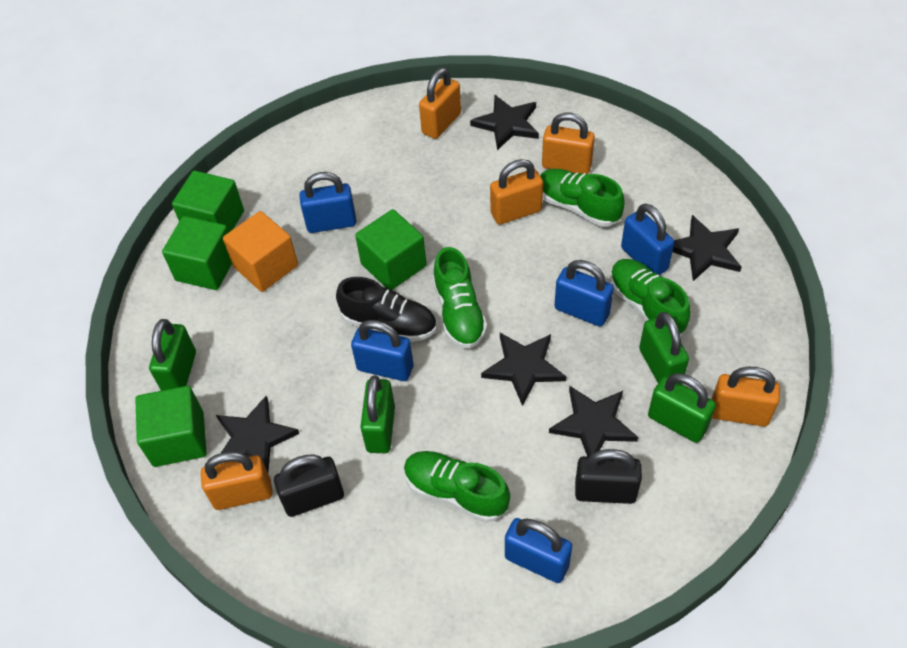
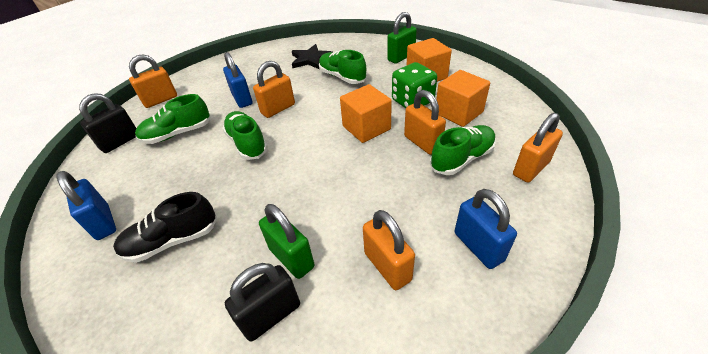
black star: [216,396,299,472] [470,95,539,150] [481,333,566,406] [549,386,638,457] [673,215,742,281] = 5 -> [292,44,332,69] = 1
blue padlock: [299,172,356,233] [351,320,413,381] [505,518,572,583] [554,260,614,327] [621,203,674,275] = 5 -> [56,171,116,240] [223,52,252,108] [454,189,517,269] = 3
green cube: [135,386,206,467] [162,216,232,290] [172,171,244,232] [355,209,427,290] = 4 -> none = 0
green dice: none = 0 -> [392,62,437,108] = 1
green padlock: [149,319,196,391] [360,375,395,453] [639,312,689,384] [648,373,716,443] = 4 -> [259,204,314,279] [387,12,417,64] = 2
orange cube: [223,211,298,292] = 1 -> [340,84,392,143] [406,38,452,82] [436,70,490,127] = 3

